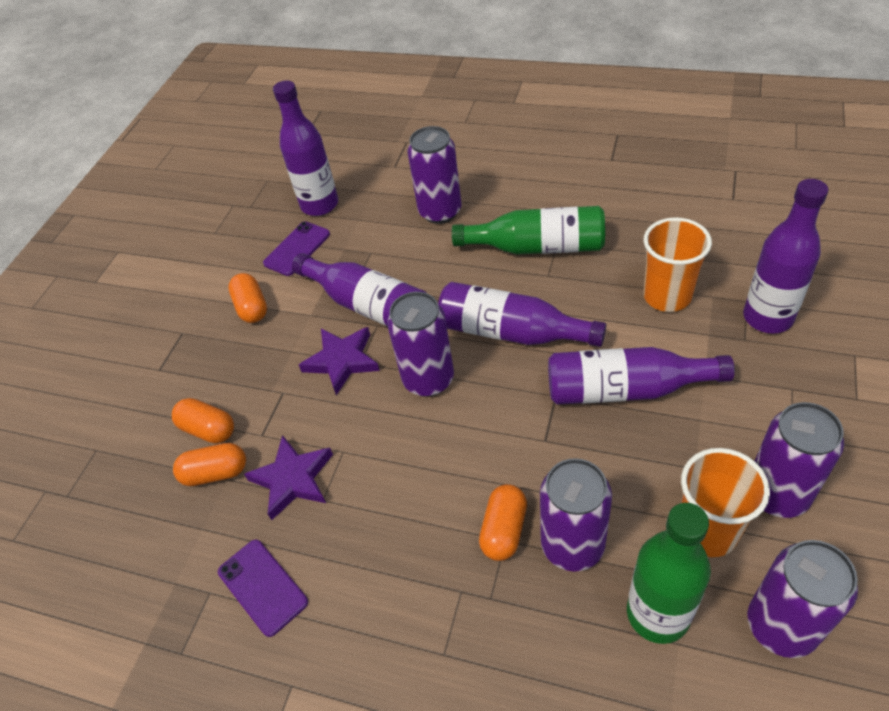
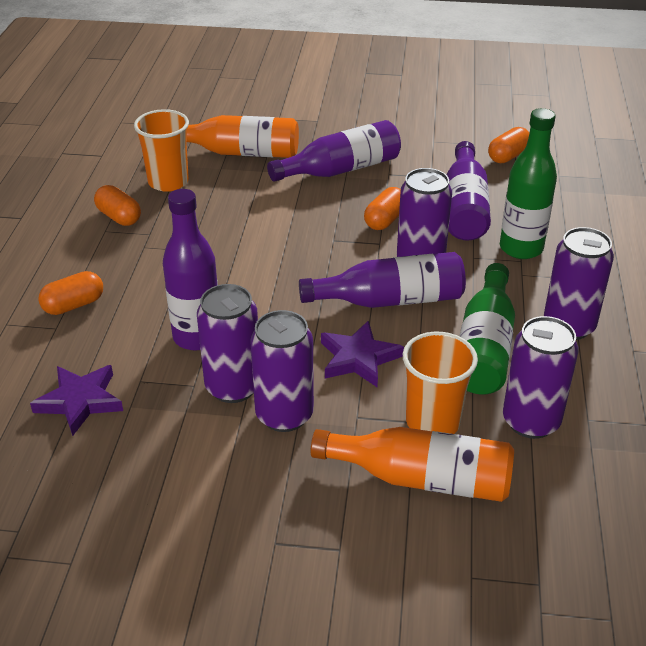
orange bottle: none = 0 -> [187,115,299,158] [311,427,514,502] = 2
purple bottle: [273,80,338,216] [292,253,427,327] [438,282,606,347] [548,347,735,405] [743,179,828,334] = 5 -> [163,189,218,351] [267,120,401,182] [299,252,466,308] [447,141,491,241] = 4
purple phone: [218,540,308,637] [263,221,330,276] = 2 -> none = 0

